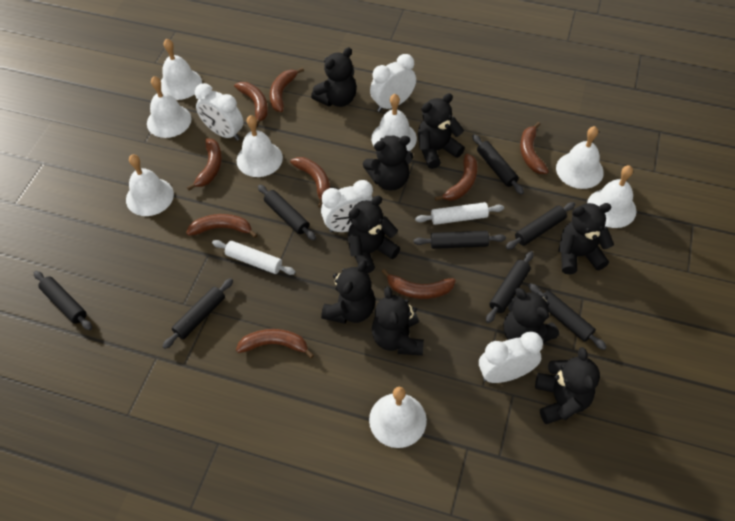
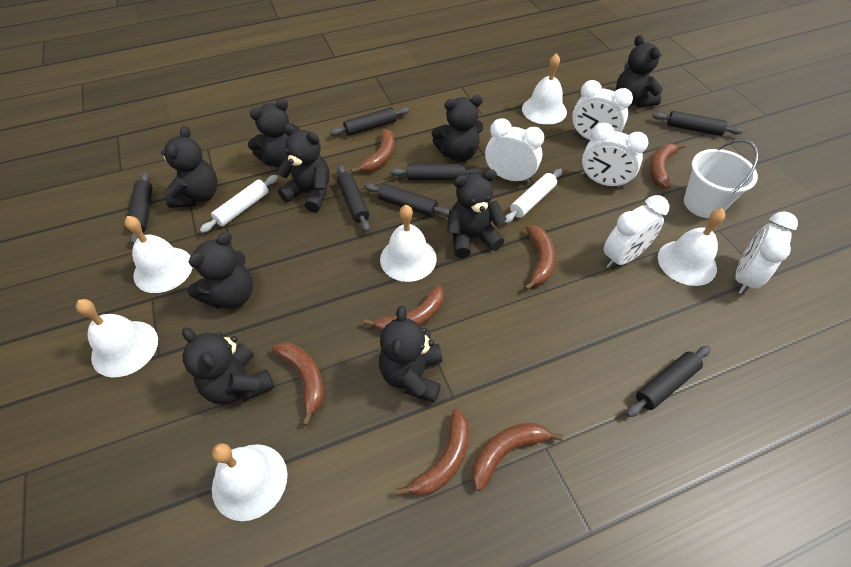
black rolling pin: [34,271,92,330] [162,278,233,349] [258,185,316,240] [414,231,506,249] [472,134,524,195] [486,251,533,323] [506,202,575,250] [528,283,607,350] = 8 -> [128,172,152,244] [330,107,409,136] [337,165,370,232] [364,183,449,217] [390,164,483,180] [626,346,711,417] [652,111,743,136] = 7
brown banana: [186,214,257,238] [187,138,222,190] [234,82,268,127] [236,329,314,359] [270,67,304,112] [290,157,330,208] [382,269,456,299] [435,154,477,201] [520,122,549,174] = 9 -> [272,342,324,426] [351,129,395,173] [364,285,444,332] [396,409,469,496] [472,423,563,491] [524,225,555,291] [649,143,685,189] = 7
white bell: [126,154,174,216] [147,76,191,138] [161,39,202,100] [237,115,283,177] [369,387,427,448] [371,94,417,151] [556,126,604,189] [587,165,636,228] = 8 -> [76,299,158,377] [125,216,193,293] [212,443,287,521] [380,205,437,282] [522,53,567,125] [658,208,725,286] = 6
white bucket: none = 0 -> [684,139,758,218] = 1
white clock: [195,83,243,141] [321,180,373,233] [370,54,416,112] [479,332,543,383] = 4 -> [485,118,544,184] [572,80,633,140] [582,123,649,189] [604,195,669,268] [735,211,798,294] = 5

